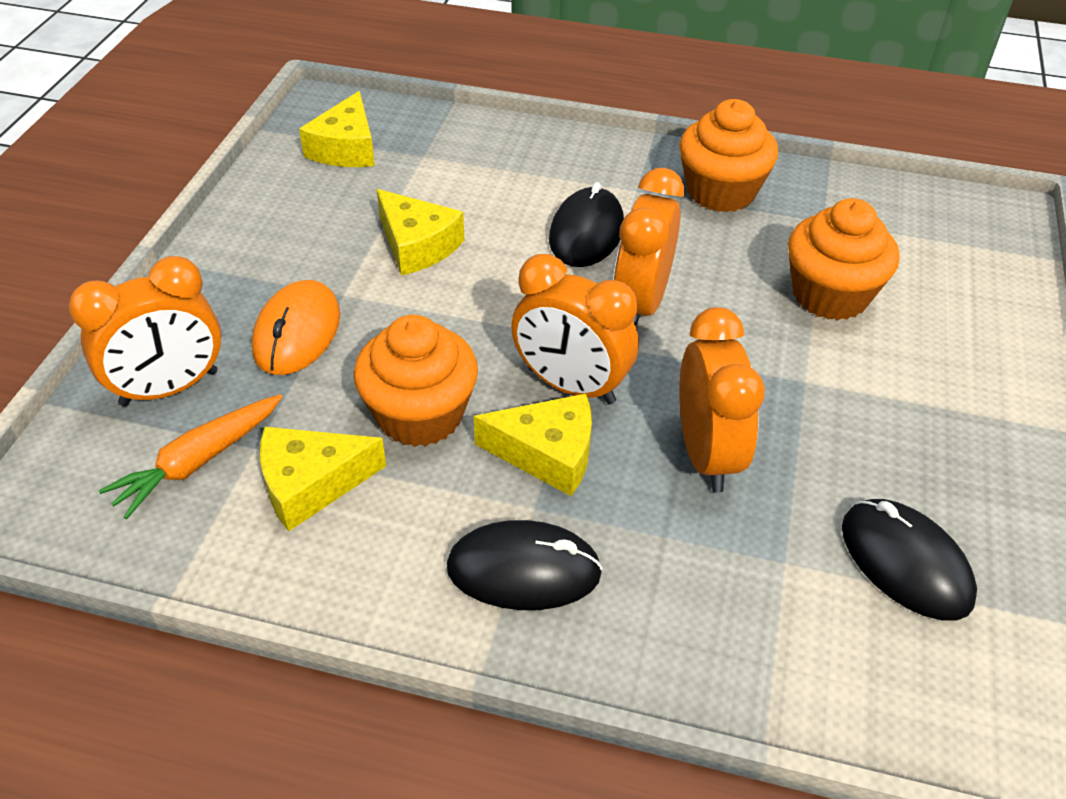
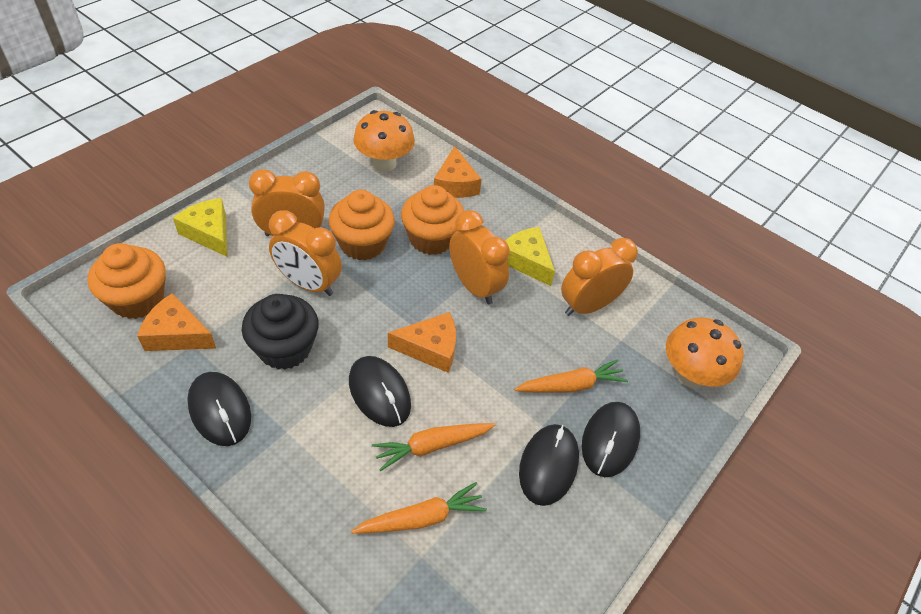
black cupcake: none = 0 -> [242,294,319,370] = 1
black mouse: [447,520,603,610] [549,182,624,267] [842,499,977,621] = 3 -> [187,372,251,446] [349,356,411,427] [519,424,579,506] [582,402,640,477] = 4
orange carrot: [99,394,282,519] = 1 -> [351,482,487,534] [372,423,495,471] [514,359,628,393] = 3
orange cheese: none = 0 -> [137,293,216,351] [388,312,456,373] [434,146,482,198] = 3
orange mouse: [252,280,340,375] = 1 -> none = 0
orange mushroom: none = 0 -> [353,110,415,172] [666,318,743,388] = 2
yellow cheese: [260,427,386,531] [299,91,375,167] [377,189,465,276] [474,394,592,496] = 4 -> [173,198,228,257] [505,227,555,286] = 2

